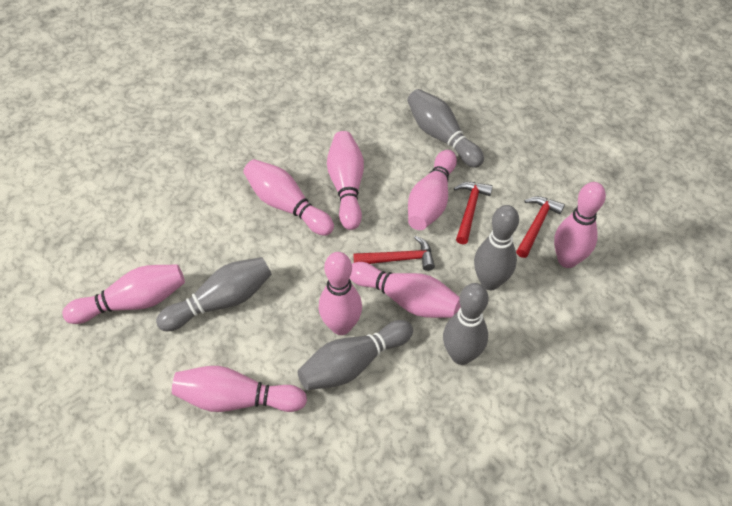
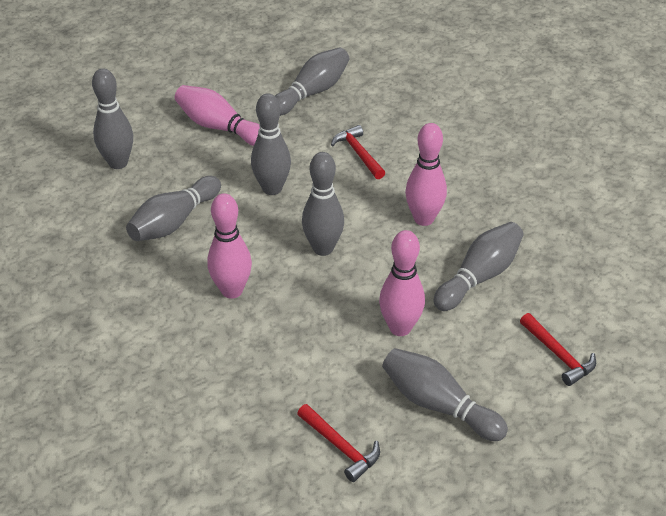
grey bowling pin: [156,257,272,331] [298,320,413,390] [407,89,484,168] [443,283,489,365] [474,205,519,290] = 5 -> [92,68,133,169] [126,176,221,241] [251,93,291,195] [275,47,349,116] [302,152,344,256] [382,348,508,441] [433,222,524,311] = 7
pink bowling pin: [62,264,185,324] [172,366,307,412] [243,159,334,236] [319,252,362,335] [327,131,364,230] [350,262,461,318] [408,150,457,230] [554,182,606,268] = 8 -> [175,85,260,146] [207,193,252,299] [379,230,425,336] [405,123,447,226] = 4

